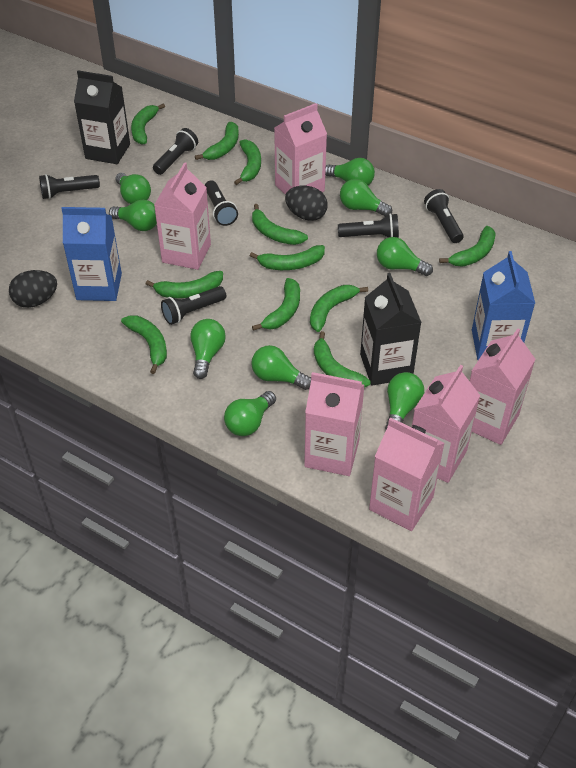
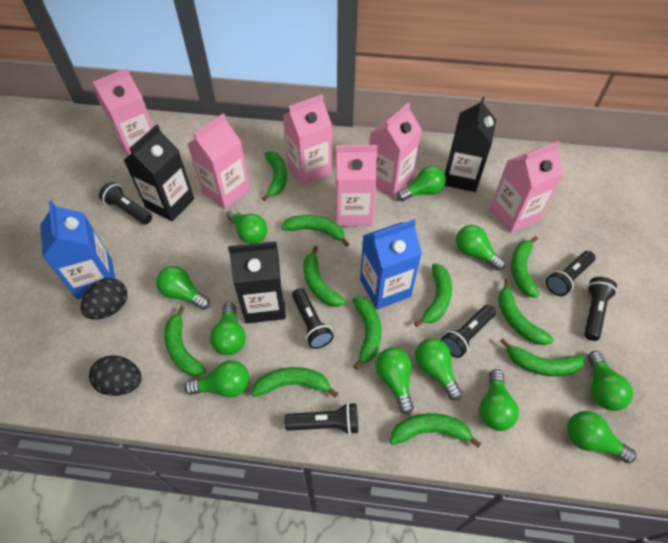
black carton: [74,70,130,164] [360,273,422,386] = 2 -> [123,124,194,221] [228,241,286,324] [445,97,496,192] = 3
green light bulb: [109,200,157,231] [115,173,151,204] [190,319,226,379] [224,391,276,436] [251,345,311,390] [325,158,375,185] [340,179,392,217] [377,237,433,276] [385,372,424,429] = 9 -> [156,266,210,310] [184,360,249,397] [210,302,246,355] [227,209,267,244] [375,347,414,415] [397,166,446,201] [415,338,462,400] [456,225,505,271] [479,369,519,431] [567,411,636,464] [588,351,633,411] = 11

